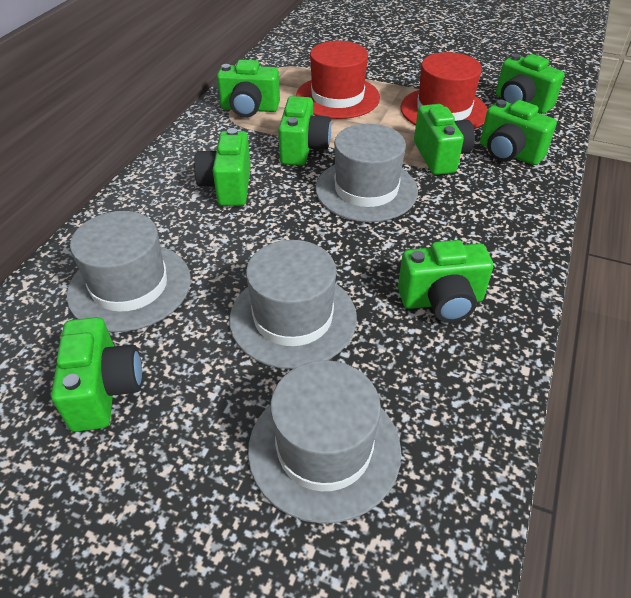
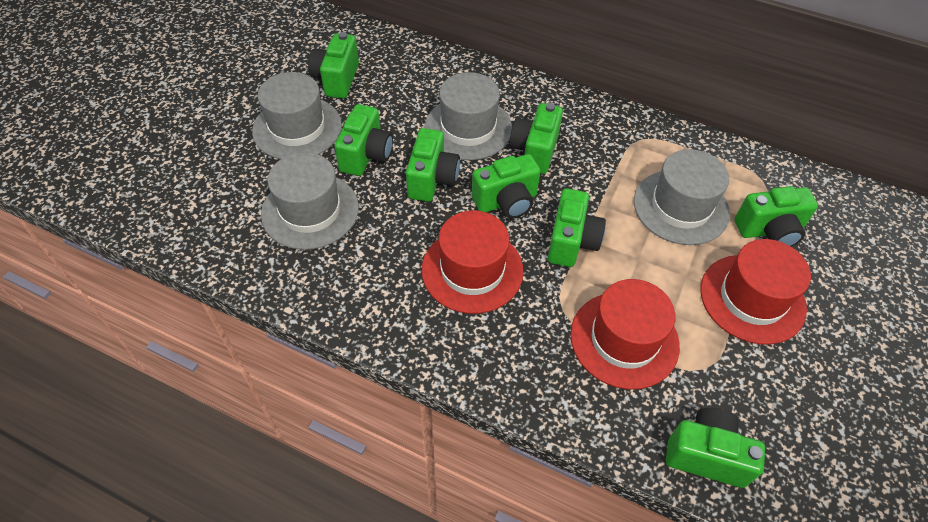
red hat: [296,41,380,119] [400,52,488,129] = 2 -> [421,210,524,314] [570,279,680,389] [701,239,811,344] = 3

